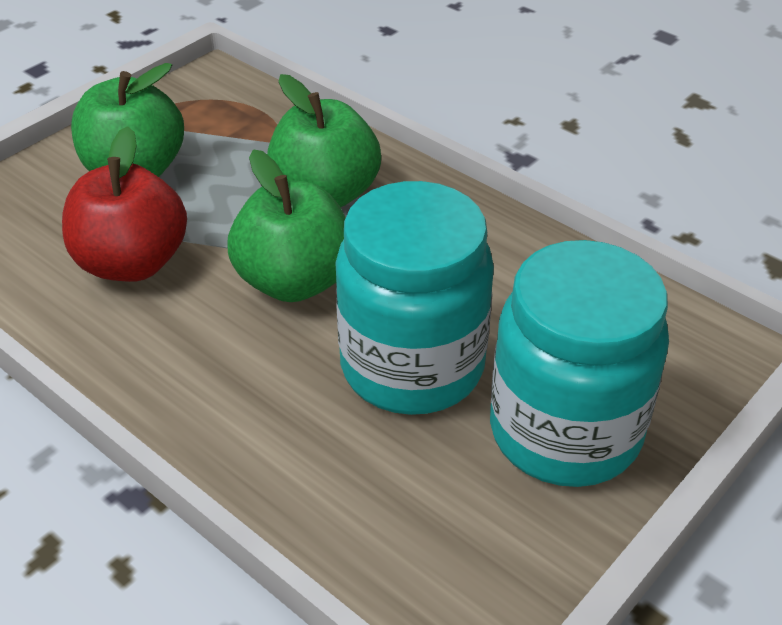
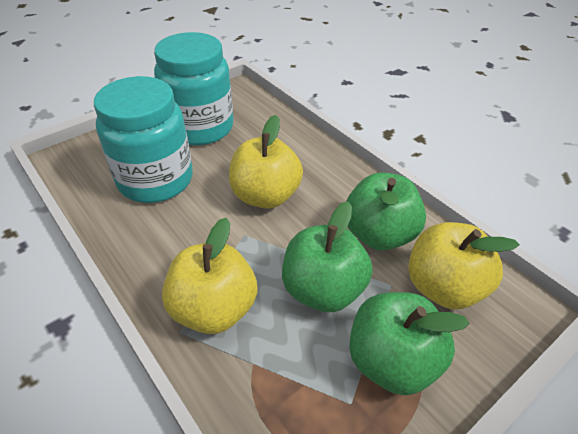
red apple: [62,126,187,282] = 1 -> none = 0
yellow apple: none = 0 -> [162,218,258,334] [229,115,303,209] [408,222,519,309] = 3

